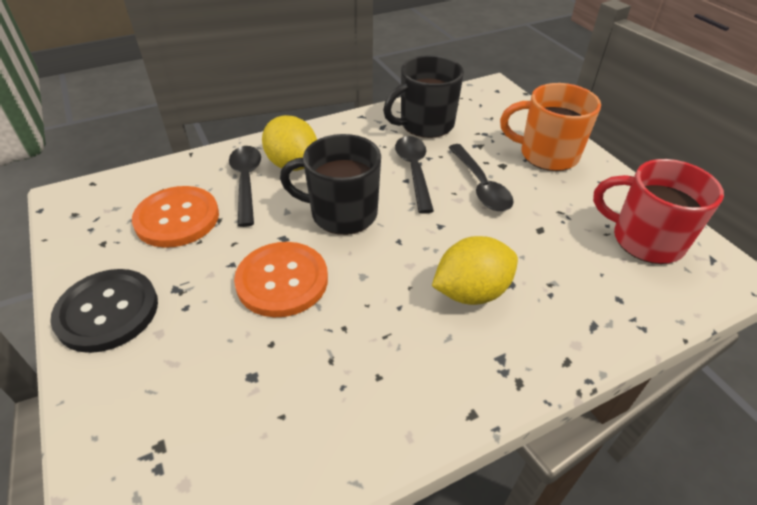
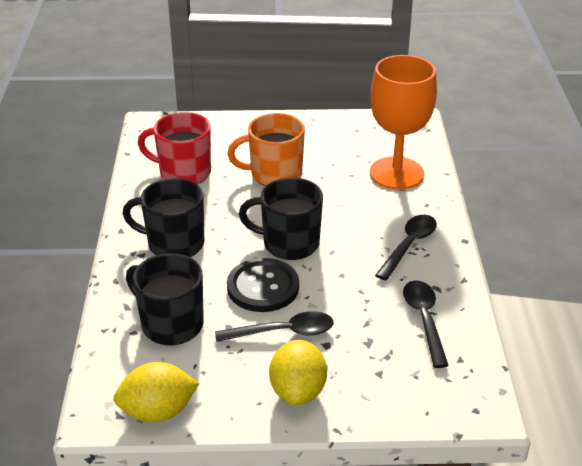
black mug: [280,134,381,235] [383,55,464,138] = 2 -> [122,178,204,257] [126,253,204,345] [239,178,323,260] = 3
orange button: [132,186,219,248] [234,242,328,317] = 2 -> none = 0
orange goblet: none = 0 -> [370,55,437,189] = 1

